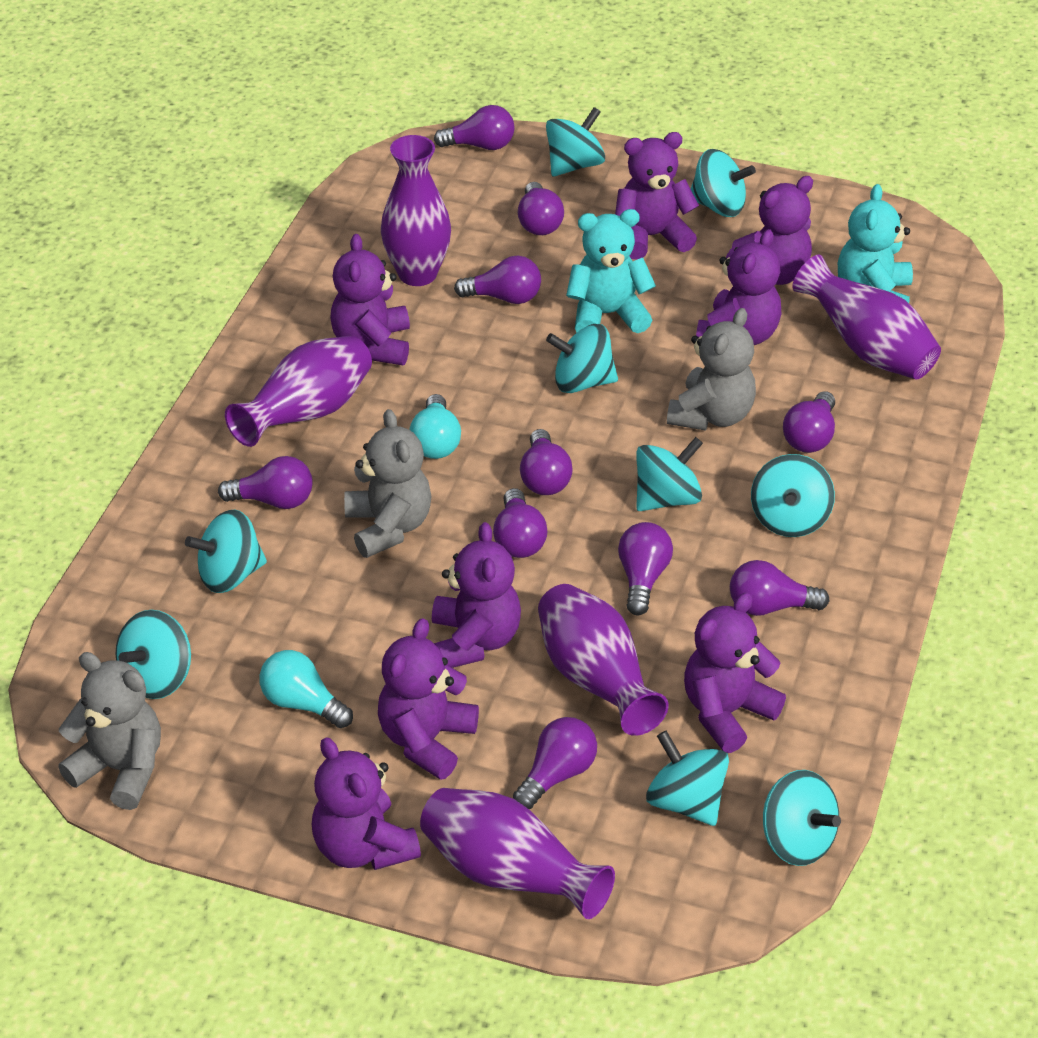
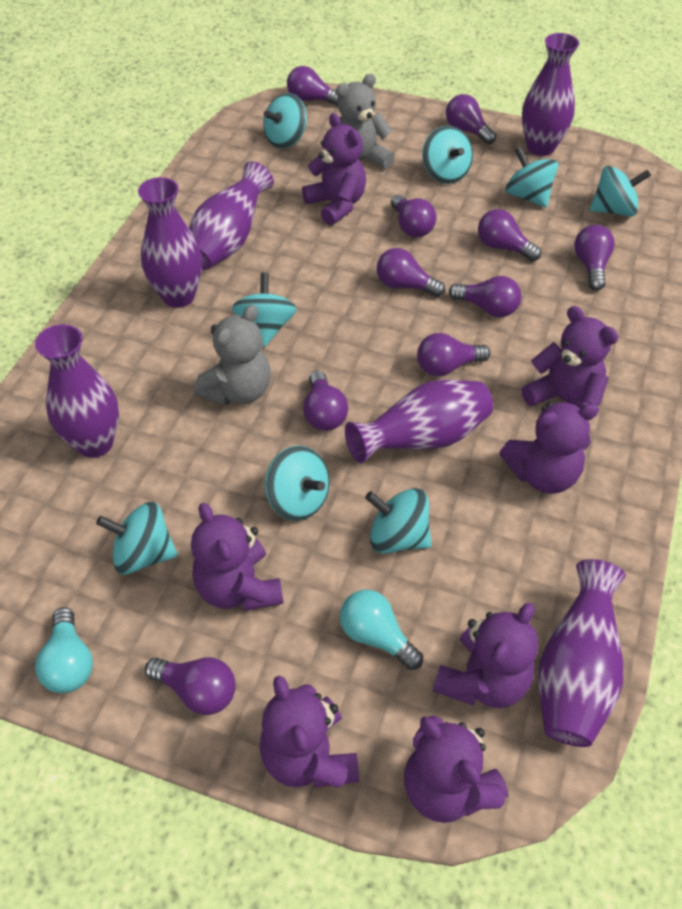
grey teddy bear: [58,652,161,810] [344,409,432,558] [667,308,756,431] = 3 -> [194,305,271,405] [336,74,395,169] = 2
purple teddy bear: [312,737,421,870] [330,234,410,365] [378,618,479,780] [432,522,521,668] [615,132,699,259] [684,593,786,753] [696,229,781,345] [726,176,813,285] = 8 -> [191,503,283,611] [260,676,359,788] [302,113,366,225] [404,716,508,823] [433,603,538,708] [499,402,599,494] [522,306,618,409] = 7
purple vase: [225,336,372,447] [381,135,451,286] [420,788,615,919] [538,584,669,736] [793,255,941,380] = 5 -> [35,324,119,458] [138,177,202,308] [189,161,274,270] [345,379,493,463] [522,33,579,156] [538,559,625,747] = 6
turquoise spinning top: [115,610,191,699] [185,510,267,593] [546,107,605,176] [546,324,618,393] [636,437,703,511] [646,731,729,826] [691,149,756,217] [751,454,835,537] [763,770,841,866] = 9 -> [96,502,177,574] [232,272,297,347] [263,93,307,149] [265,446,330,521] [365,488,431,554] [422,126,473,184] [506,147,558,208] [590,166,651,217] = 8
turquoise teddy bear: [566,209,656,333] [838,184,913,303] = 2 -> none = 0

